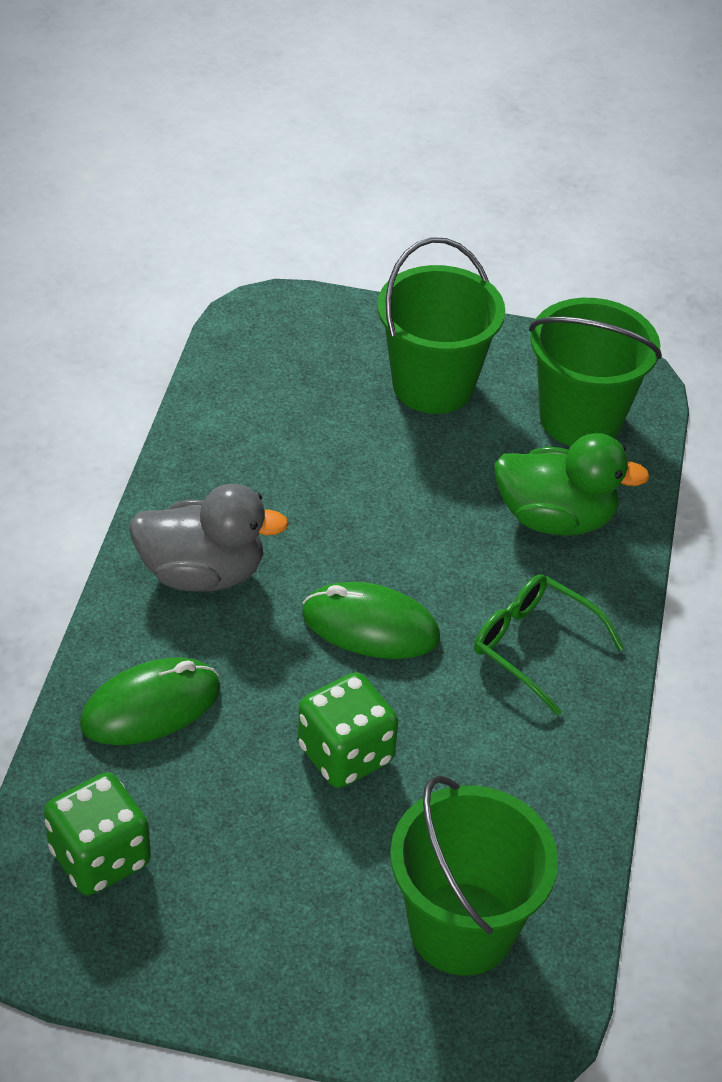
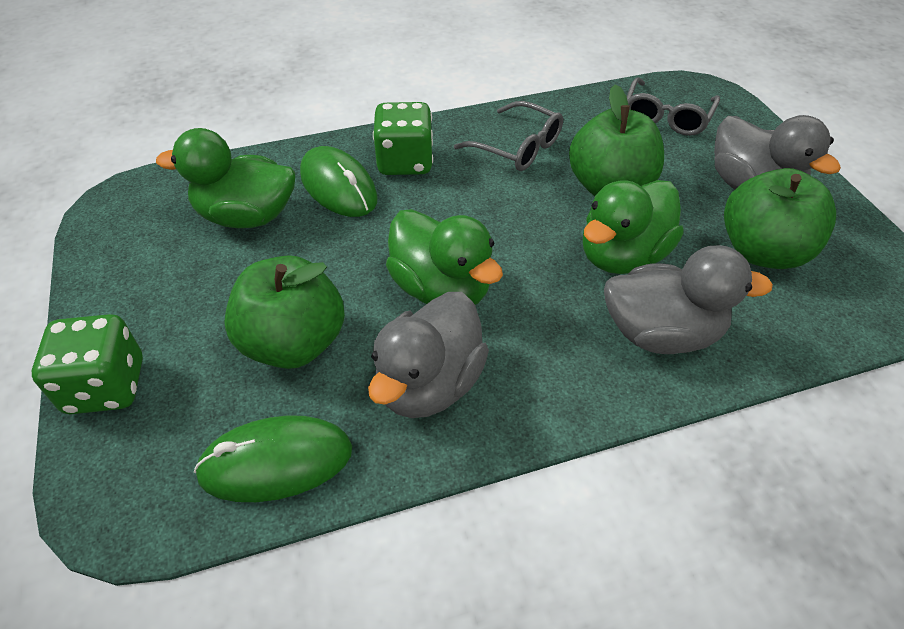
green apple: none = 0 -> [224,255,345,369] [569,84,664,196] [724,168,836,269] = 3
green bucket: [377,237,505,414] [390,775,558,976] [529,298,662,446] = 3 -> none = 0
green duck: [494,433,650,536] = 1 -> [156,128,295,228] [386,209,503,305] [583,180,684,274] = 3
green glasses: [474,574,624,715] = 1 -> none = 0
grey duck: [129,484,289,592] = 1 -> [368,292,489,418] [604,245,773,354] [714,115,841,190] = 3
grey glasses: none = 0 -> [454,101,563,171] [627,77,720,136] = 2

